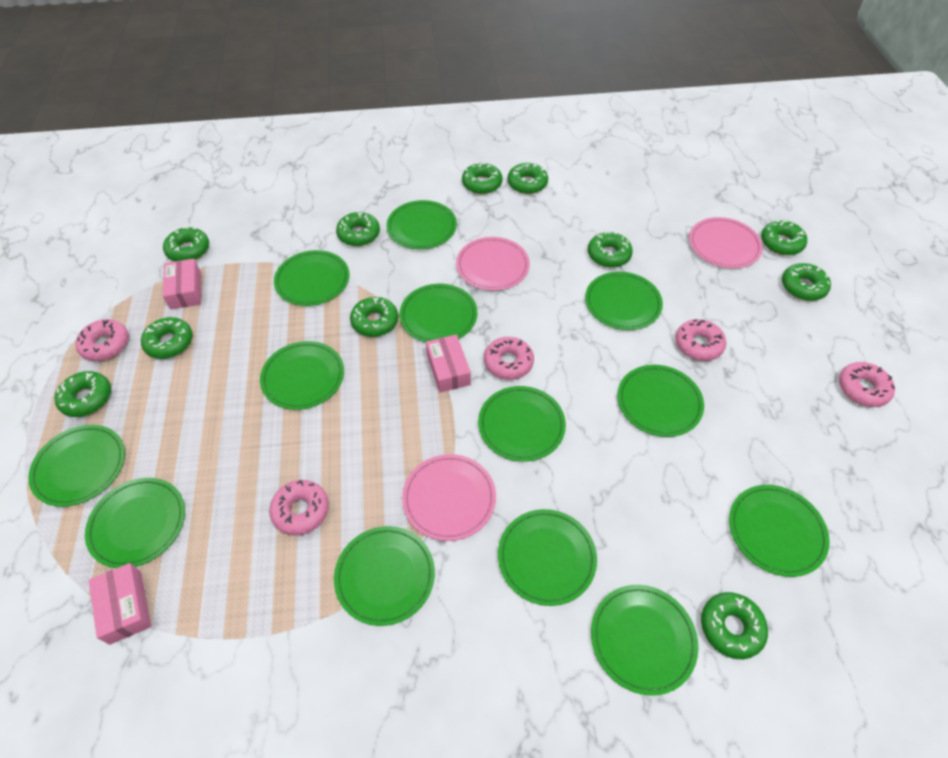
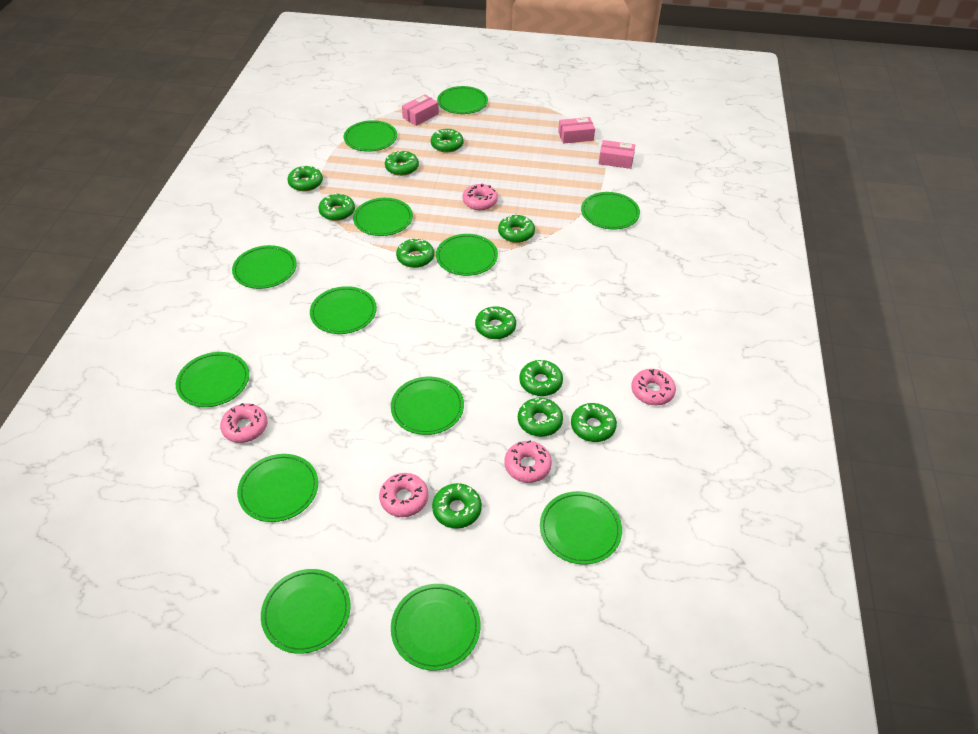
pink plate: [402,454,496,541] [456,237,530,291] [689,217,763,269] = 3 -> none = 0

